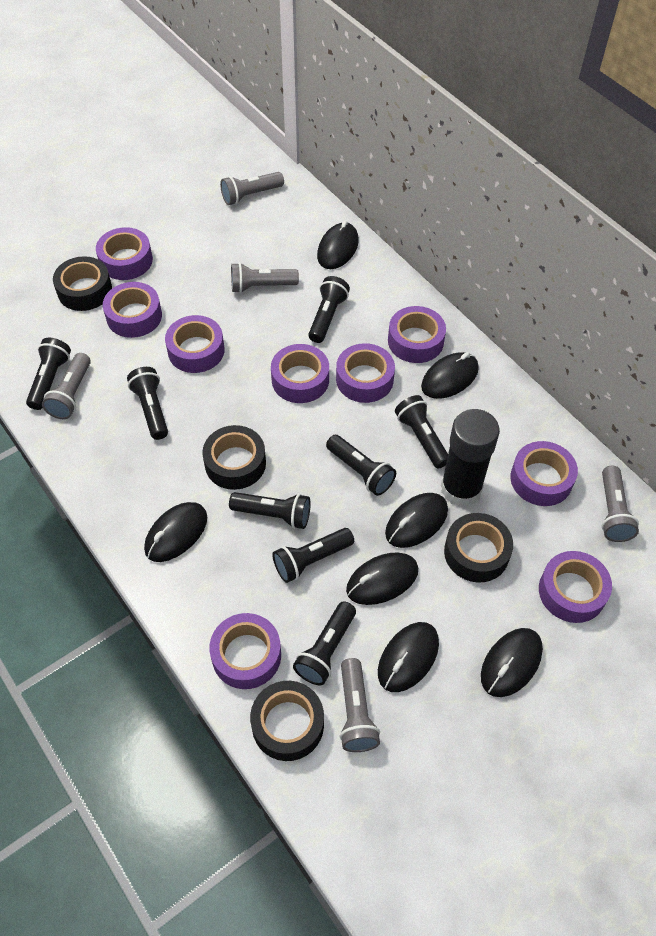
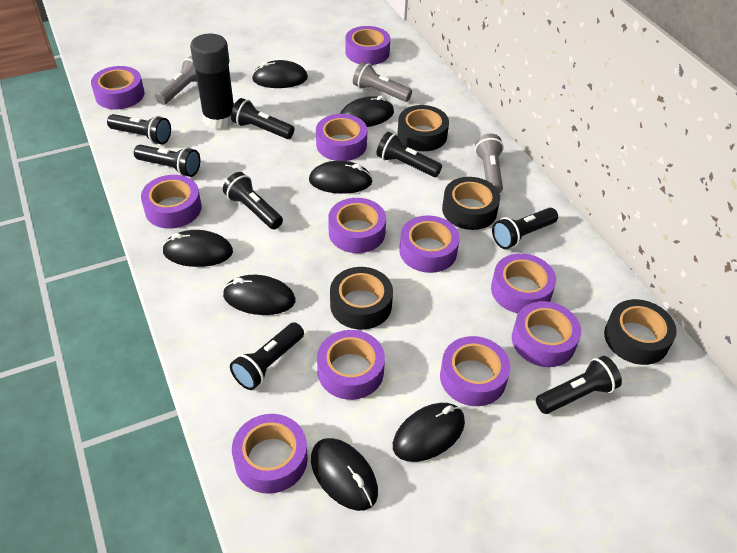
grey flashlight: [42,353,91,419] [220,172,284,205] [231,262,299,293] [339,658,380,752] [602,466,639,542] = 5 -> [155,56,197,105] [353,62,412,102] [475,134,504,194] = 3
purple tape: [96,227,153,280] [103,282,162,338] [165,315,225,373] [209,613,281,689] [271,344,329,403] [336,343,395,403] [388,306,446,363] [510,441,578,506] [539,551,612,623] = 9 -> [91,66,144,109] [141,175,202,229] [232,414,308,494] [316,114,367,161] [317,330,385,400] [328,198,386,253] [345,26,390,65] [399,215,460,273] [440,336,511,406] [491,253,556,313] [512,301,581,367] = 11

